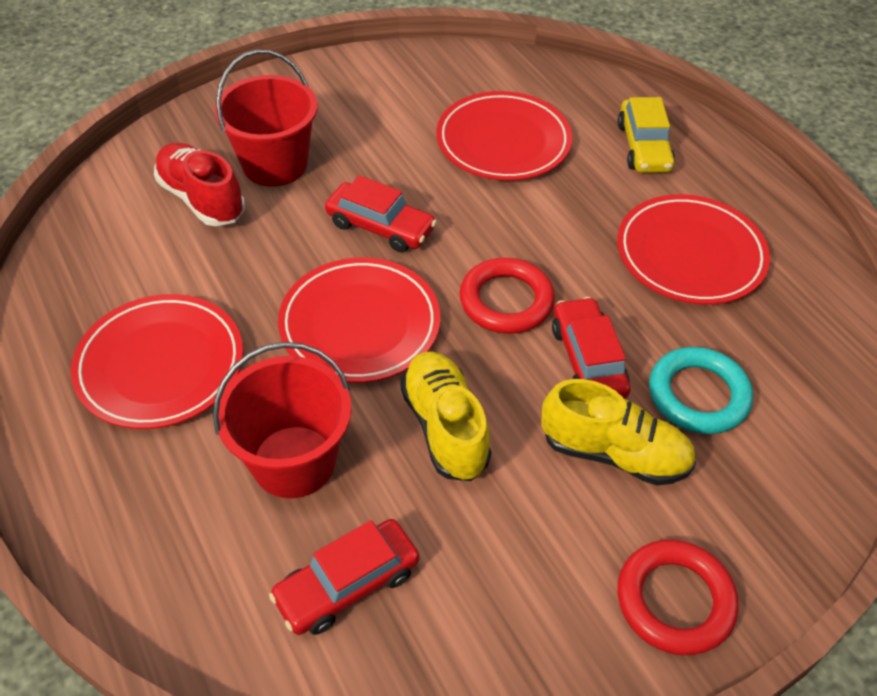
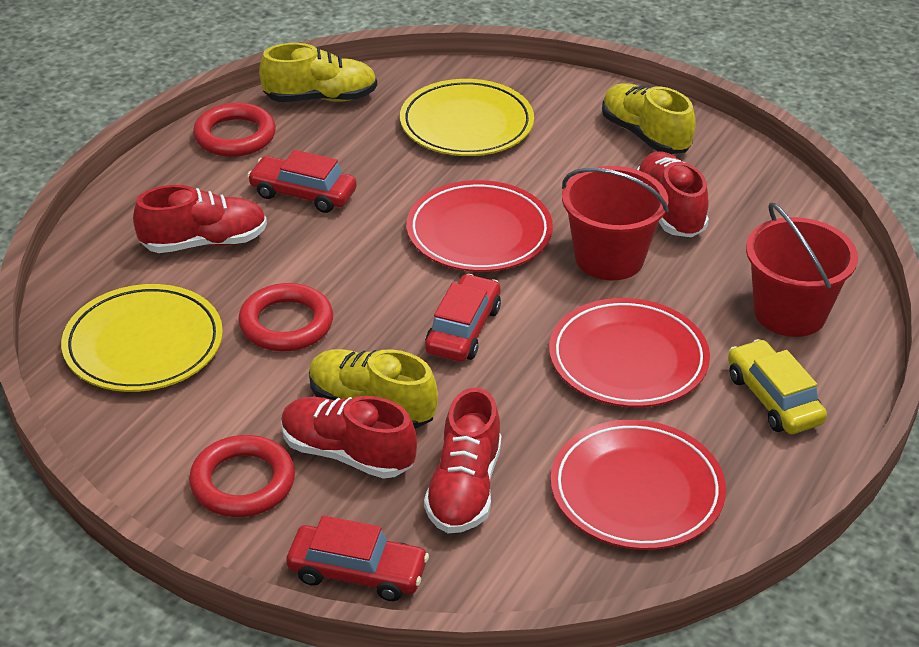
red plate: [71,294,243,429] [278,257,440,383] [436,91,572,181] [617,194,770,305] = 4 -> [406,180,553,272] [549,298,710,407] [551,420,726,550] = 3
red ring: [460,258,555,334] [617,540,739,655] = 2 -> [189,435,295,517] [193,103,276,157] [238,283,333,351] = 3
red shoe: [154,143,245,226] = 1 -> [133,185,267,253] [281,396,417,479] [424,388,501,533] [637,151,709,237] = 4
turquoise ring: [649,347,753,434] = 1 -> none = 0
yellow plate: none = 0 -> [61,284,223,392] [400,79,534,156] = 2
yellow shoe: [401,351,491,481] [541,379,696,486] = 2 -> [259,43,377,102] [309,349,438,429] [602,83,696,154] = 3

